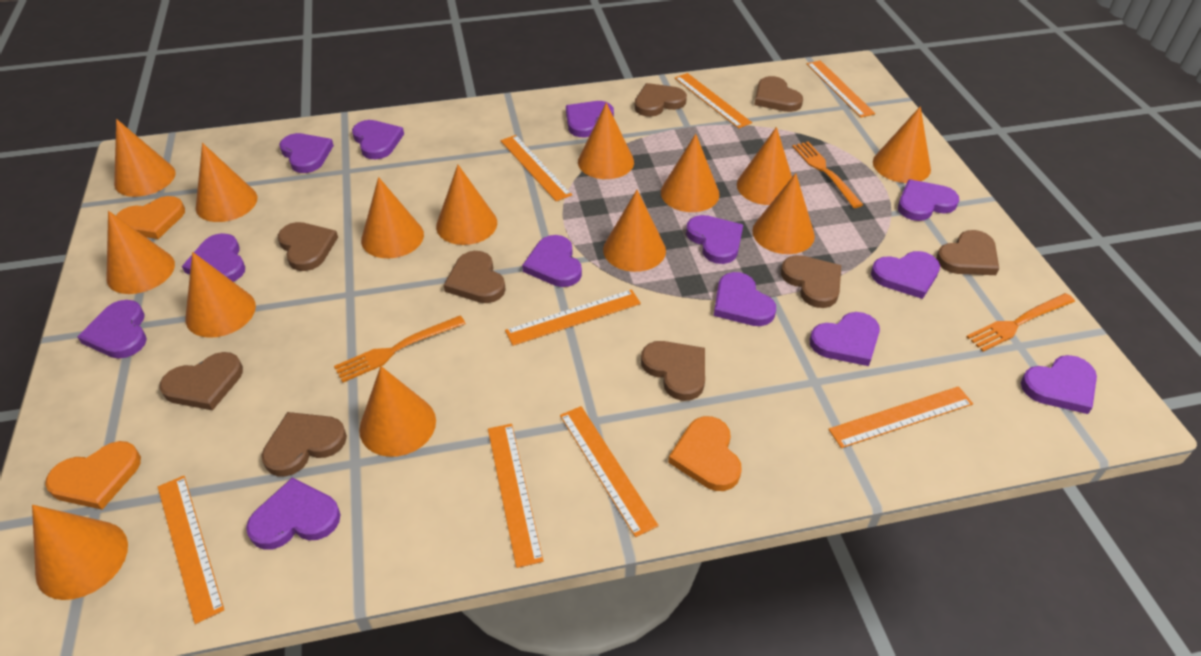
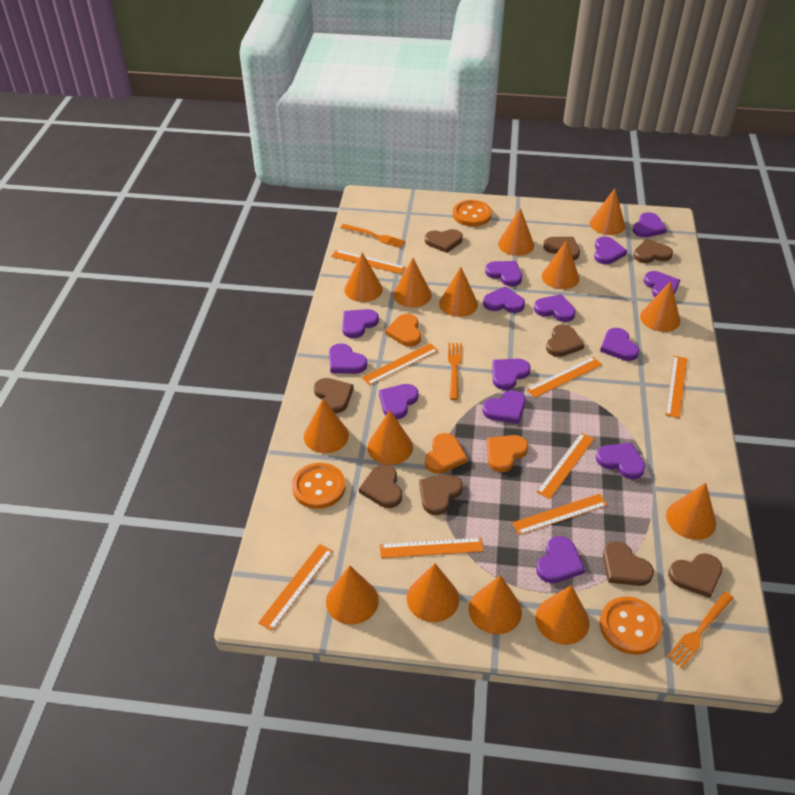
orange button: none = 0 -> [292,463,345,509] [453,200,492,226] [600,597,662,655] = 3
purple heart: [77,300,147,359] [182,233,245,282] [246,477,341,550] [279,133,334,173] [352,120,404,159] [522,235,582,287] [566,101,614,137] [686,215,743,264] [714,272,776,326] [810,312,880,366] [871,251,940,299] [898,179,959,221] [1021,355,1097,414] = 13 -> [329,343,367,374] [342,309,379,338] [379,384,419,419] [483,286,525,313] [483,390,526,424] [485,261,522,286] [492,358,531,390] [534,294,576,322] [536,536,585,583] [594,237,627,264] [596,443,645,479] [600,328,639,361] [633,212,667,237] [644,271,680,297] = 14

